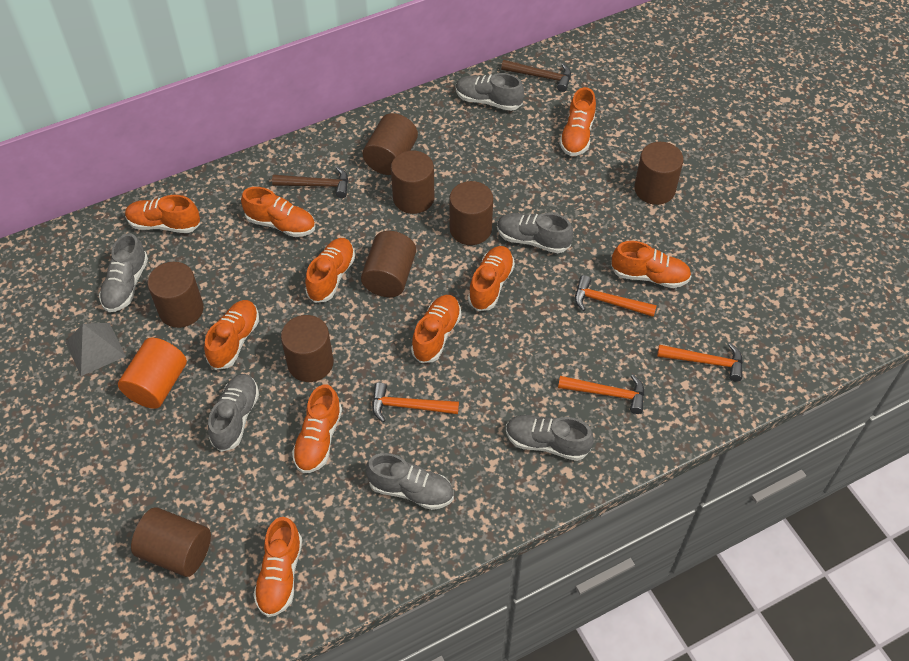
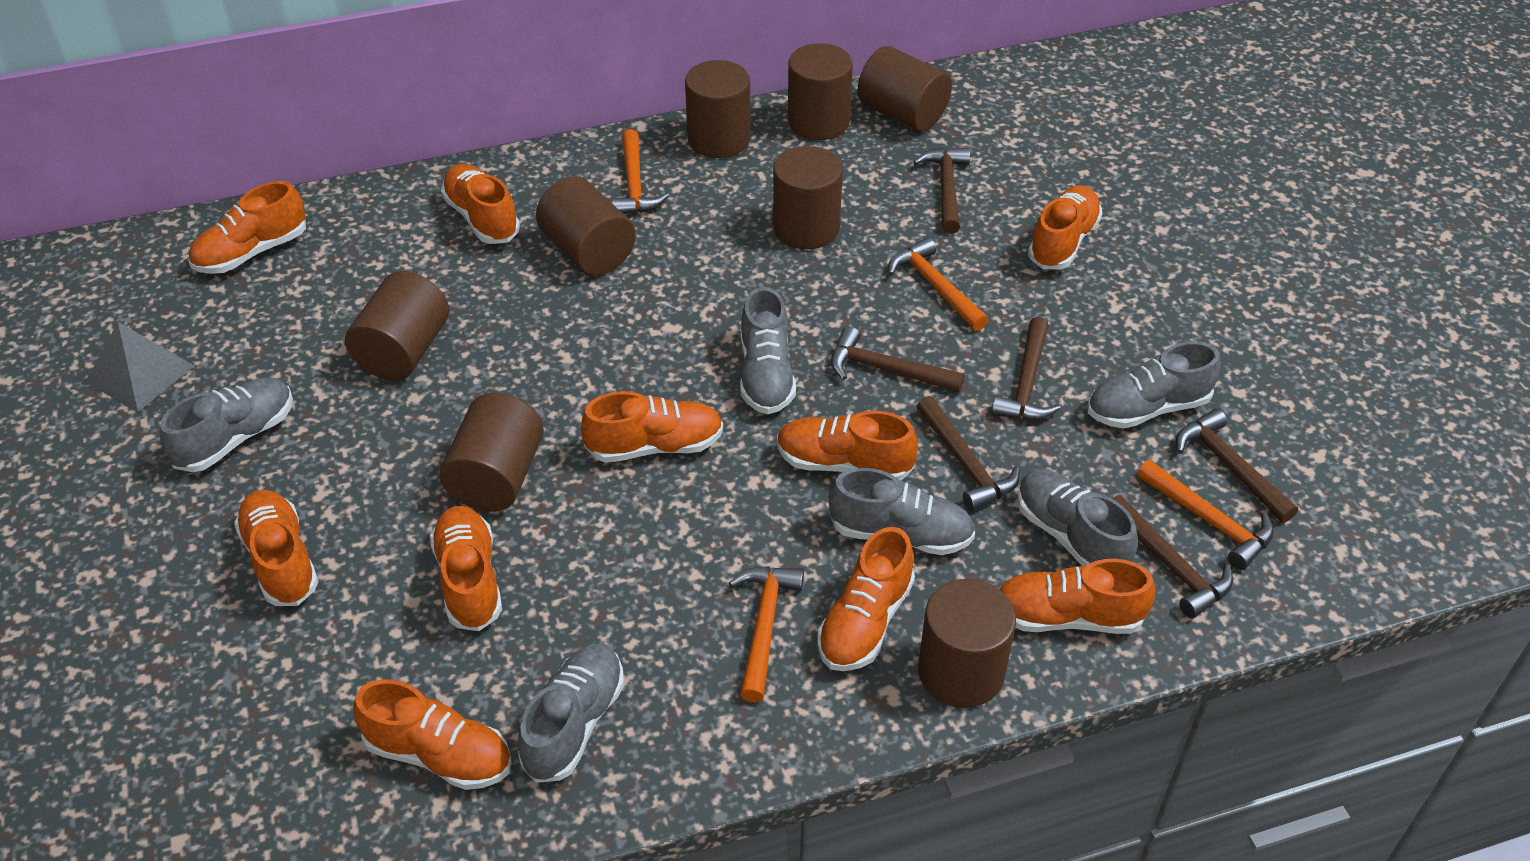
brown hammer: [272,167,348,198] [501,60,571,92] = 2 -> [831,326,965,393] [914,147,970,234] [917,396,1020,511] [991,317,1061,420] [1112,495,1233,618] [1176,408,1298,523] = 6
orange cylinder: [118,338,187,409] = 1 -> none = 0

